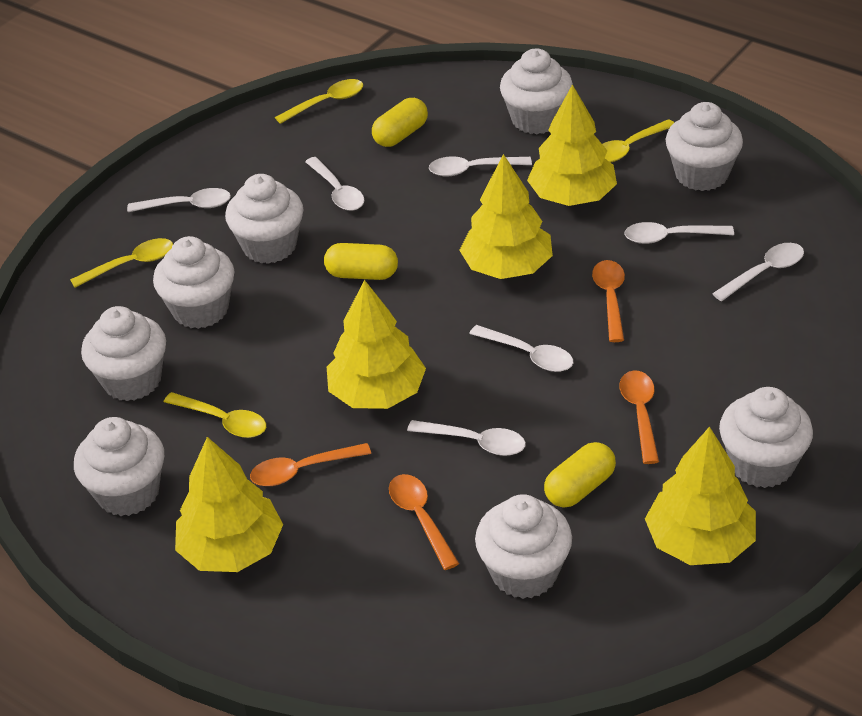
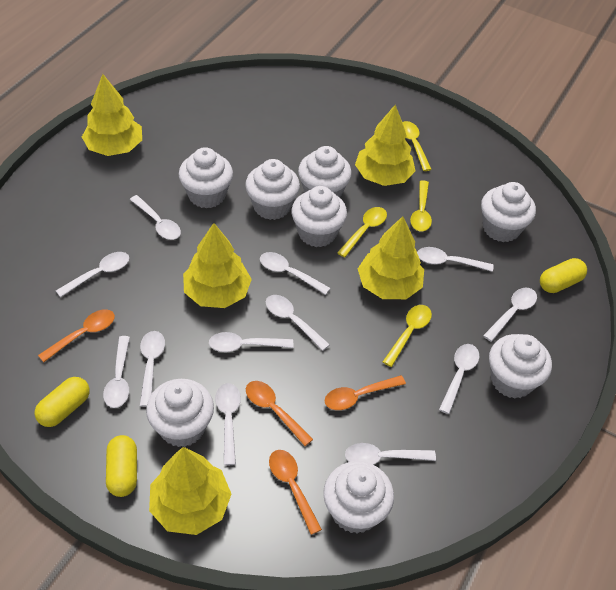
white spoon: [127,188,231,212] [305,157,364,211] [407,420,526,456] [429,156,532,177] [469,325,573,372] [624,222,734,244] [712,243,804,301] = 7 -> [56,252,129,297] [103,336,130,408] [130,195,181,240] [140,331,165,407] [209,332,293,352] [215,383,241,465] [260,252,330,295] [266,295,330,351] [345,443,436,465] [417,247,494,272] [439,344,479,414] [483,287,537,342] = 12

